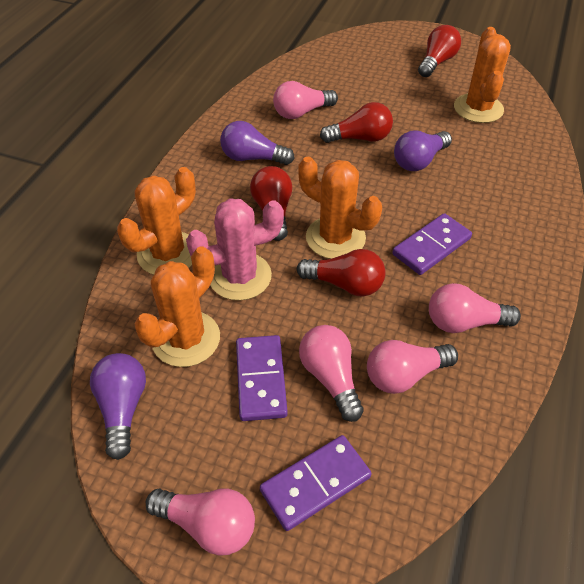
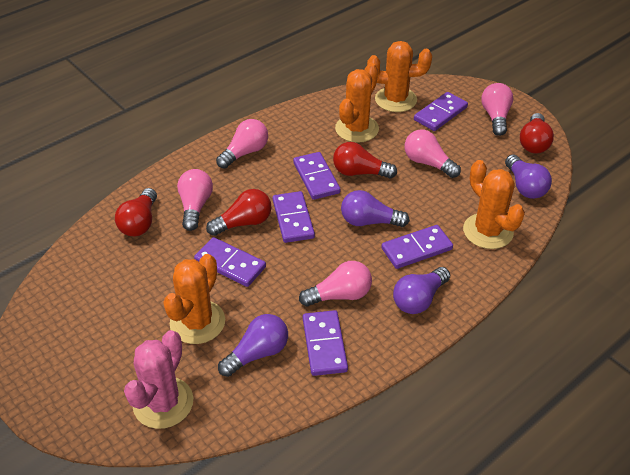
purple domino: [236,335,288,421] [260,435,371,531] [392,213,472,275] = 3 -> [194,237,266,287] [273,191,315,243] [293,152,340,200] [303,310,348,376] [382,225,453,269] [414,92,468,131] = 6
purple light bulb: [90,353,146,460] [220,121,295,165] [394,130,452,171] = 3 -> [218,314,288,377] [341,190,410,227] [393,267,450,314] [505,155,552,199] = 4

